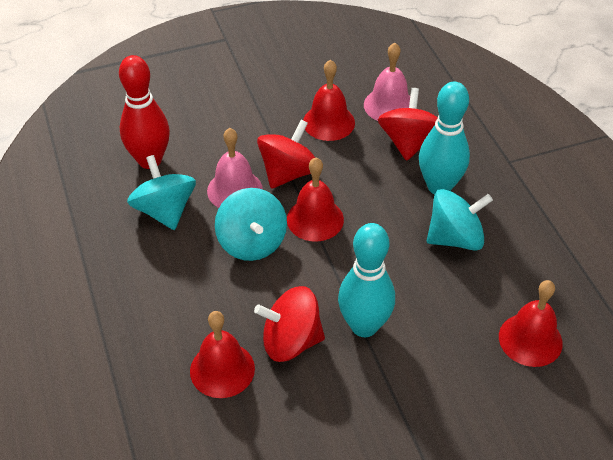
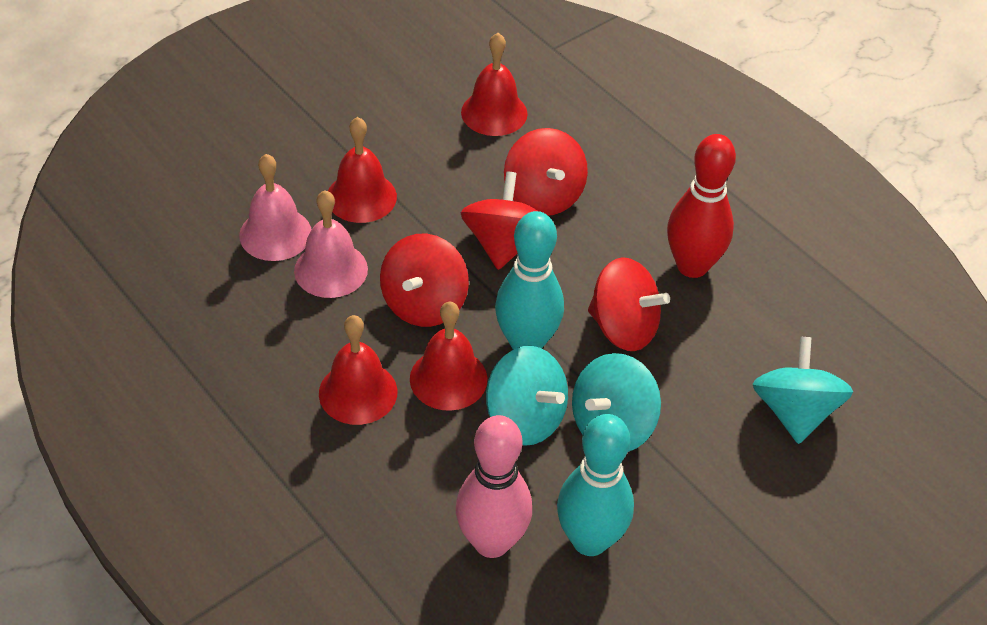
pink bowling pin: none = 0 -> [456,415,532,558] = 1
red spinning top: [254,286,325,362] [257,120,315,189] [378,88,438,161] = 3 -> [380,234,469,327] [461,171,537,270] [504,128,588,216] [588,257,670,351] = 4

